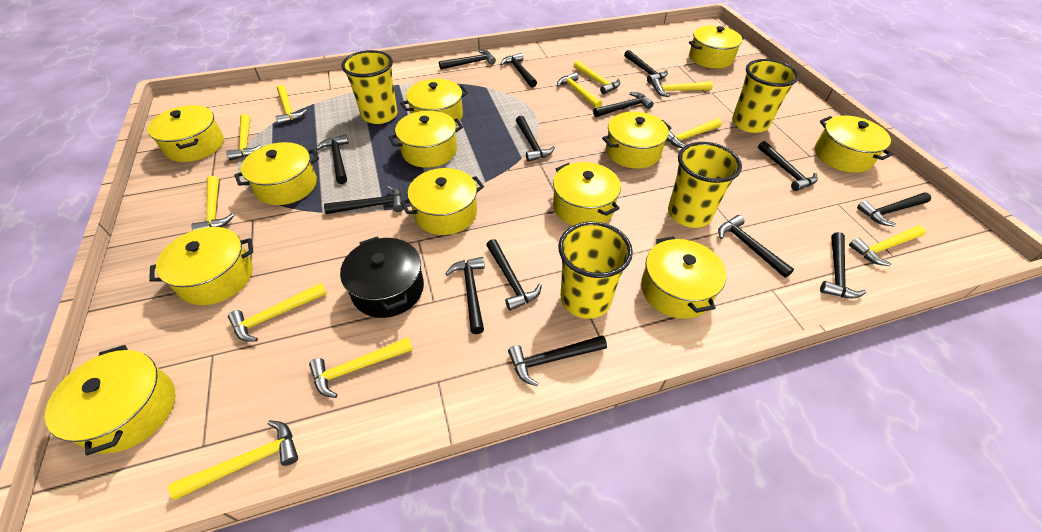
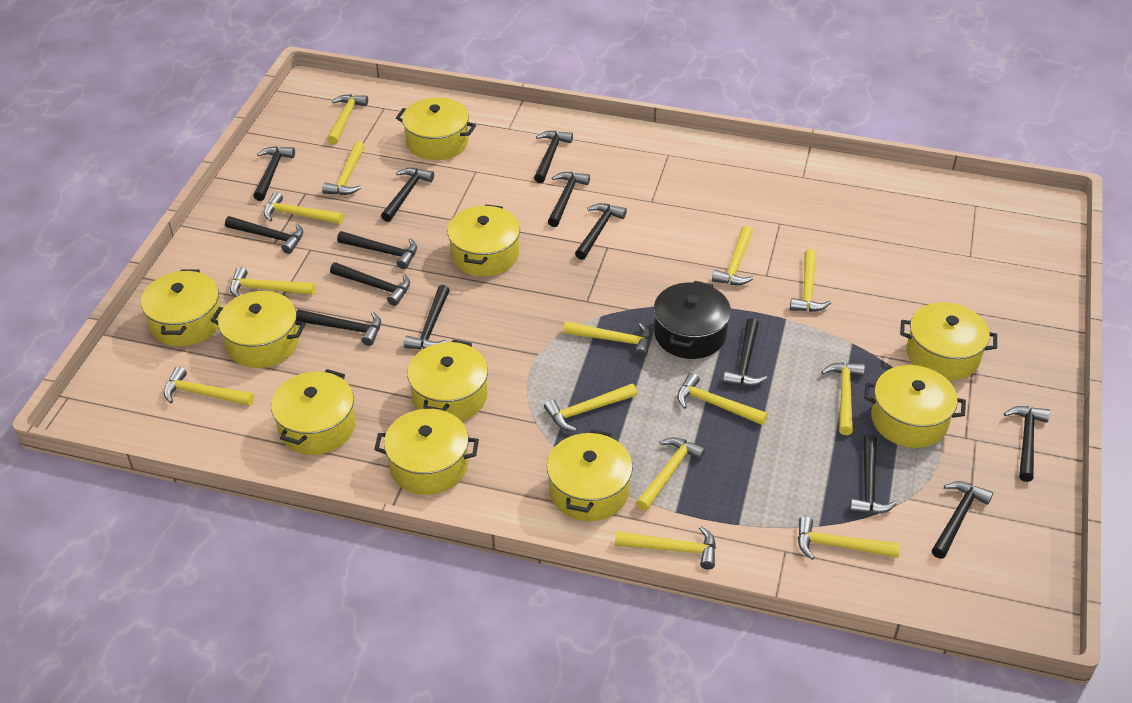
yellow cup: [341,50,398,124] [558,222,633,319] [668,142,742,228] [732,59,799,133] = 4 -> none = 0
yellow hammer: [168,420,298,500] [191,176,234,230] [226,114,263,160] [228,283,327,342] [276,85,307,125] [309,337,413,398] [557,72,602,108] [574,61,620,94] [652,79,713,97] [667,118,722,148] [849,226,926,266] = 11 -> [164,367,254,406] [230,267,315,297] [264,192,343,224] [322,141,365,195] [327,94,368,145] [544,384,637,431] [563,321,651,358] [615,526,716,570] [636,437,706,511] [677,373,768,425] [712,226,753,285] [790,249,831,312] [798,516,900,560] [821,362,865,435] = 14
yellow pot: [45,345,176,456] [147,105,224,162] [149,227,253,305] [234,142,319,205] [389,110,463,168] [400,79,468,124] [401,168,484,235] [553,162,621,225] [602,112,671,169] [641,236,726,319] [689,25,744,68] [815,116,893,173] = 12 -> [141,269,221,347] [211,291,306,368] [271,369,355,455] [374,409,479,495] [396,97,476,160] [407,340,488,421] [447,204,520,277] [547,430,633,521] [864,365,966,448] [900,302,997,381] = 10

